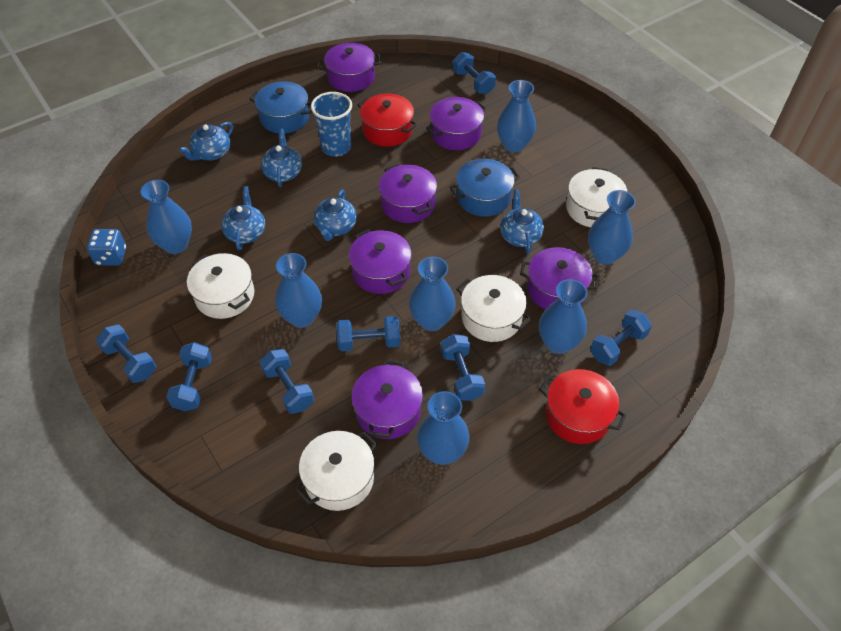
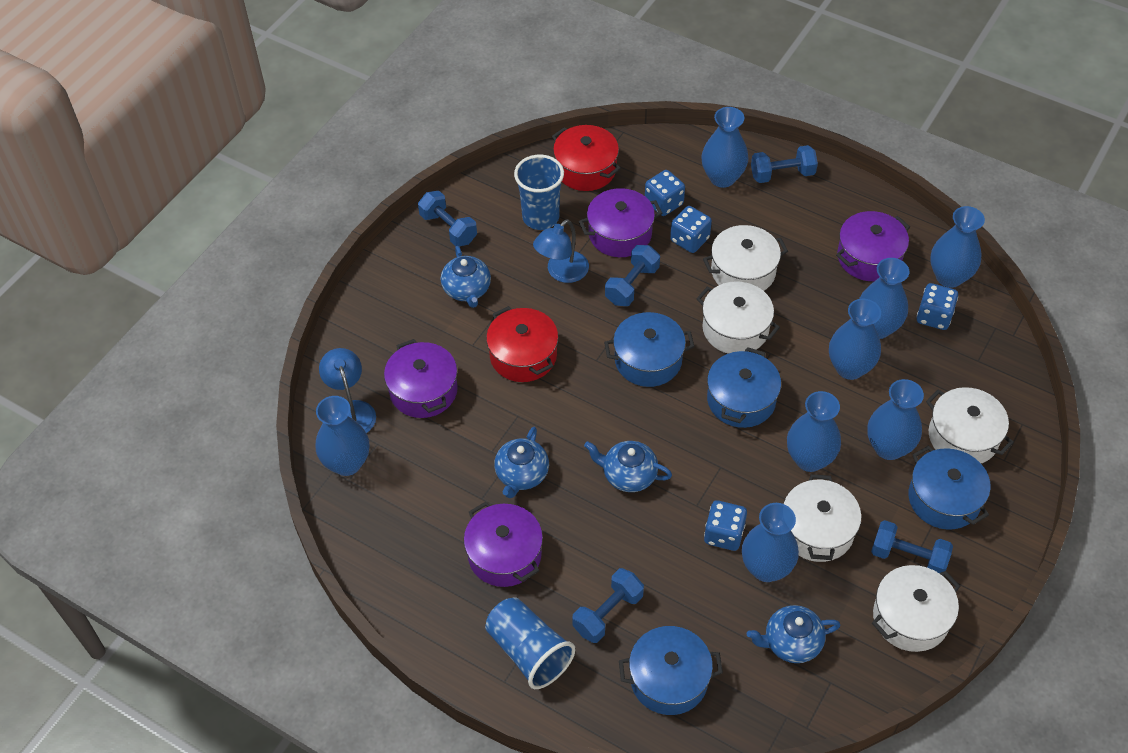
blue cup: [311,92,352,157] = 1 -> [485,597,576,689] [514,155,564,230] = 2
blue dice: [87,229,126,266] = 1 -> [645,170,685,216] [670,206,712,253] [704,500,747,551] [917,283,958,330] = 4
blue dumbbell: [96,324,156,383] [166,342,212,411] [260,349,314,414] [336,316,400,351] [441,334,485,401] [453,52,496,94] [590,310,652,366] = 7 -> [418,191,477,246] [572,568,644,643] [605,245,660,306] [751,145,818,183] [871,520,953,576] = 5
blue lamp: none = 0 -> [319,348,376,433] [533,219,589,283] = 2
blue pot: [250,81,311,134] [450,159,520,217] = 2 -> [604,312,694,387] [619,626,723,715] [707,347,781,428] [908,446,991,530] = 4
blue teapot: [179,122,233,161] [221,186,265,250] [261,129,302,187] [314,189,357,241] [500,189,544,253] = 5 -> [441,246,491,308] [494,427,549,498] [584,441,672,492] [747,605,841,663] = 4
blue vase: [140,180,192,254] [275,253,322,328] [409,257,456,331] [417,391,469,465] [497,80,536,153] [539,279,587,354] [588,190,636,265] = 7 -> [316,396,369,476] [701,107,748,188] [742,503,799,582] [787,391,841,472] [829,299,881,380] [859,258,909,339] [867,379,924,460] [930,206,985,288] = 8
purple pot: [319,43,382,92] [349,229,412,294] [352,360,423,439] [379,164,437,223] [427,97,487,150] [520,247,600,309] = 6 -> [384,339,458,418] [464,501,543,587] [579,188,663,257] [836,211,910,281] = 4
white pot: [187,253,254,319] [295,431,377,511] [457,275,531,342] [566,167,627,227] = 4 -> [696,281,780,354] [703,225,788,291] [783,474,861,562] [872,565,960,652] [926,387,1014,463] = 5

